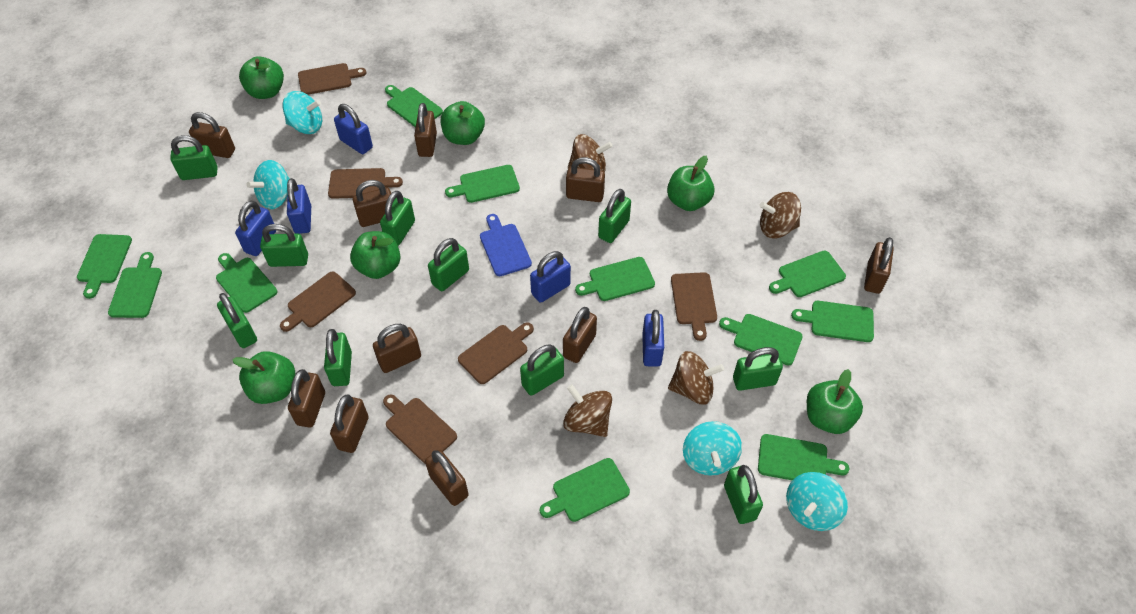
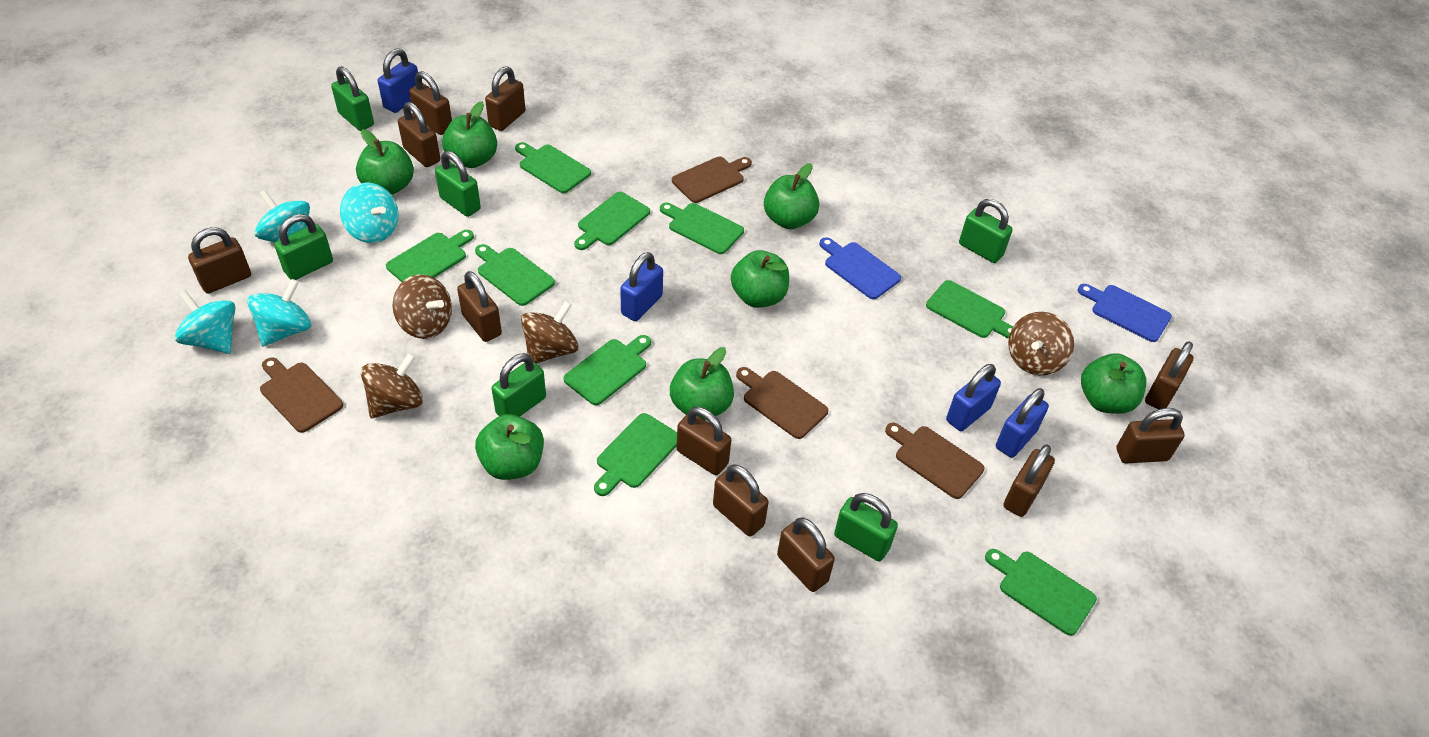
blue cutting board: [480,214,532,276] = 1 -> [819,237,901,299] [1078,284,1172,342] = 2
blue padlock: [235,201,276,256] [287,178,311,234] [334,104,373,154] [530,251,571,303] [642,310,664,367] = 5 -> [378,49,418,113] [620,252,663,321] [946,364,1001,431] [996,388,1049,458] = 4
brown cutting board: [280,271,356,332] [298,63,366,95] [328,168,403,199] [383,394,457,463] [458,322,534,384] [671,272,717,341] = 6 -> [260,357,343,433] [672,157,752,203] [736,367,828,439] [885,423,985,499] = 4
brown padlock: [189,112,235,158] [288,369,325,428] [330,394,369,453] [353,180,391,227] [373,324,421,373] [414,103,437,157] [425,450,469,506] [563,307,597,363] [566,157,605,202] [864,237,894,294] = 10 -> [188,227,251,293] [398,102,440,167] [409,71,452,135] [457,271,502,342] [485,66,526,131] [677,407,731,475] [713,464,769,537] [777,518,835,592] [1003,445,1055,517] [1116,408,1185,463] [1145,341,1194,410] = 11
green apple: [232,351,295,404] [239,56,284,99] [350,231,400,279] [441,101,485,145] [667,156,714,211] [807,369,863,434] = 6 -> [356,129,414,195] [442,101,497,168] [475,414,544,480] [670,347,734,420] [731,250,789,308] [764,163,819,229] [1081,353,1146,414] = 7
green cutting board: [77,234,132,299] [108,252,162,318] [216,253,278,313] [385,85,443,128] [445,165,520,203] [540,458,630,522] [575,257,655,301] [719,314,803,366] [758,434,849,481] [769,251,846,297] [791,301,874,342] = 11 -> [386,230,474,282] [475,244,555,306] [515,142,591,193] [563,335,651,405] [574,192,650,250] [594,413,677,496] [660,203,744,254] [926,280,1014,339] [985,549,1097,636] = 9
green padlock: [170,135,218,180] [217,293,257,348] [260,224,308,267] [324,329,352,386] [380,191,415,246] [428,238,469,291] [520,344,564,396] [598,189,631,243] [724,465,763,524] [733,347,783,391] = 10 -> [274,214,333,280] [331,66,374,131] [435,151,481,217] [492,353,546,417] [834,493,898,561] [959,199,1013,263] = 6

